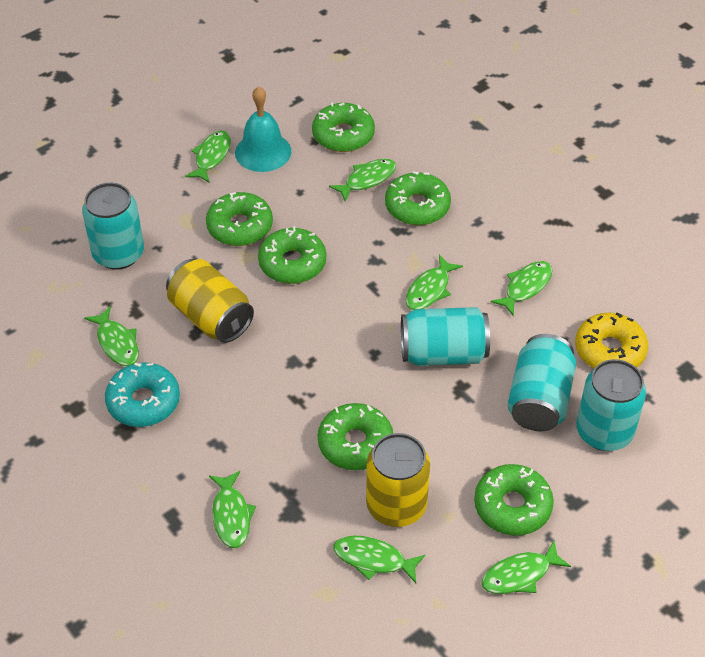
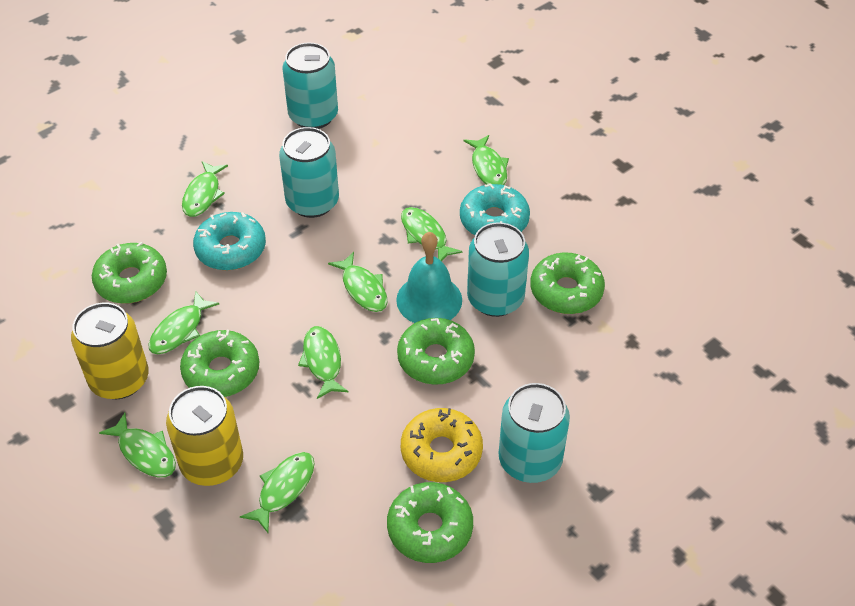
green donut: [206,192,273,246] [258,226,326,284] [312,102,375,152] [318,403,393,470] [385,171,451,225] [474,464,554,536] = 6 -> [92,242,167,304] [180,330,259,397] [387,482,473,563] [397,318,475,385] [530,252,605,314] = 5
turquoise donut: [105,362,180,427] = 1 -> [193,212,266,271] [460,184,530,235] = 2

